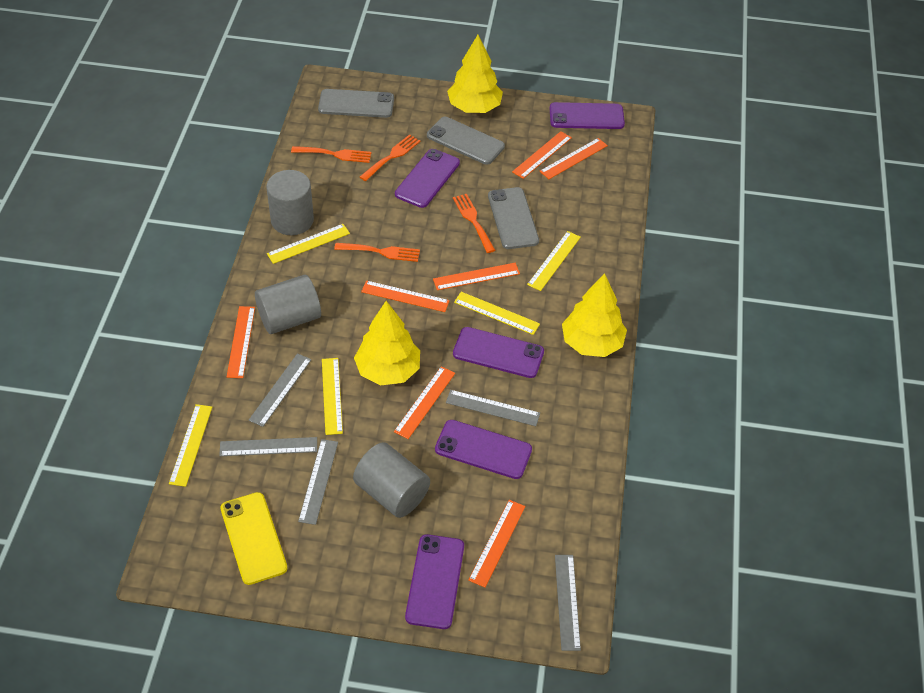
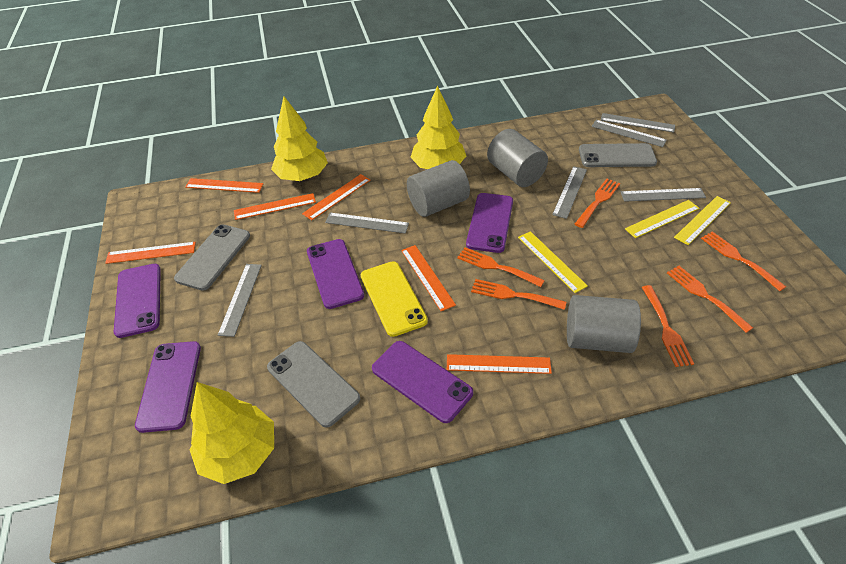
grey ruler: [219,437,317,456] [249,353,311,427] [298,439,338,525] [446,390,540,426] [555,555,581,651] = 5 -> [218,264,262,337] [325,213,409,234] [552,166,587,219] [591,120,667,147] [601,113,675,133] [621,188,706,202] = 6
orange fork: [291,146,371,163] [334,243,420,262] [360,134,421,181] [453,194,495,253] = 4 -> [457,247,545,287] [471,279,566,310] [575,179,620,228] [642,285,694,367] [667,266,753,333] [701,231,786,291] = 6
orange ruler: [227,306,255,378] [361,280,450,312] [394,366,455,439] [433,263,520,290] [468,500,525,587] [512,131,572,179] [539,138,608,179] = 7 -> [105,242,196,264] [185,178,264,193] [234,193,316,220] [302,174,370,220] [401,245,456,311] [447,354,552,374] = 6
yellow ruler: [169,404,212,487] [267,224,350,264] [322,358,343,435] [454,292,540,335] [527,231,581,291] = 5 -> [518,231,588,293] [625,200,700,238] [674,196,731,245] = 3

